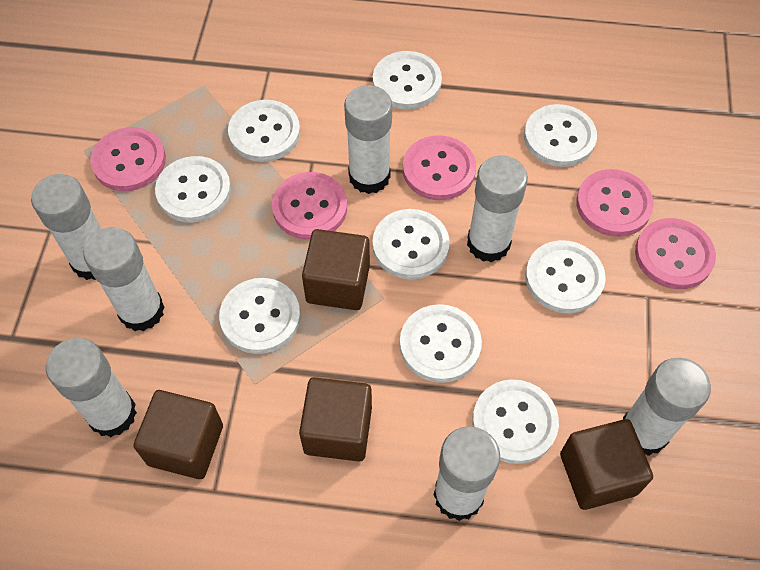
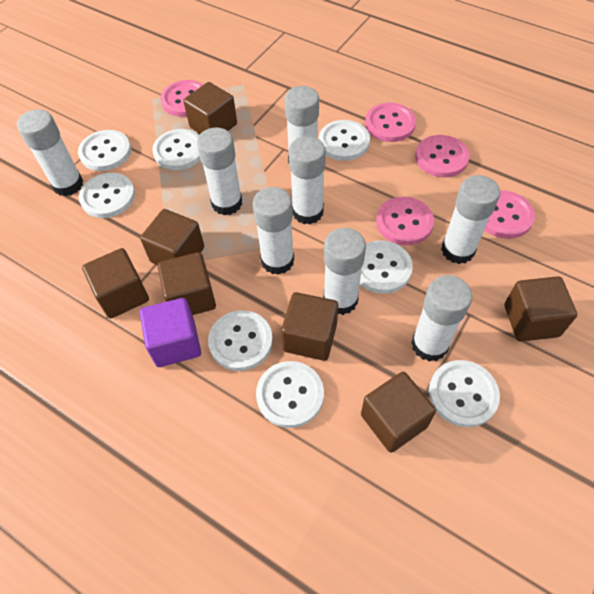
brown cube: [133,390,223,479] [299,377,372,461] [302,229,370,310] [560,419,653,510] = 4 -> [82,248,149,319] [140,209,204,265] [158,252,216,315] [183,82,237,134] [281,292,338,361] [361,372,436,453] [504,276,577,342] = 7
purple cube: none = 0 -> [140,298,201,367] = 1
white button: [155,156,231,223] [219,278,300,354] [228,100,300,162] [372,209,450,280] [373,51,442,110] [400,304,482,383] [472,379,559,464] [524,104,597,167] [525,240,606,313] = 9 -> [78,130,131,171] [79,173,135,218] [152,129,200,170] [208,310,273,371] [256,361,324,428] [319,120,370,161] [360,240,413,294] [429,360,500,427] = 8
white glue stick: [31,174,101,280] [46,338,137,437] [83,227,165,331] [344,85,392,194] [434,426,500,521] [467,155,528,262] [623,358,711,456] = 7 -> [17,109,83,196] [197,128,242,215] [253,187,294,275] [285,86,319,164] [289,136,326,224] [323,228,366,315] [411,275,472,362] [441,175,500,264] = 8

